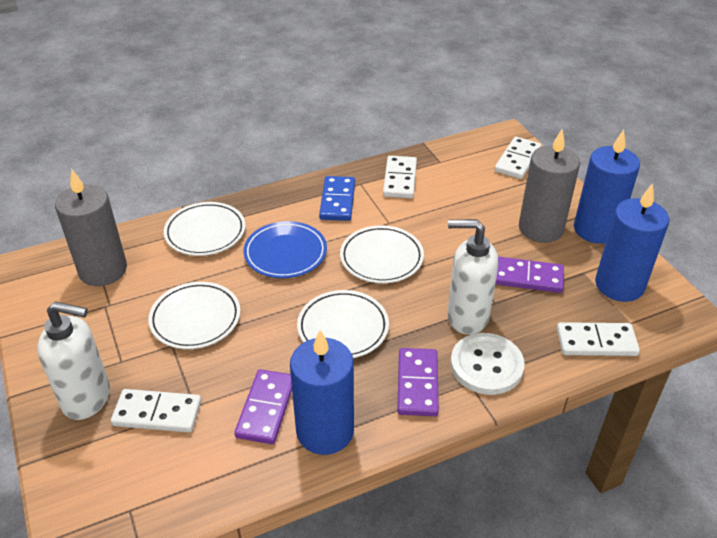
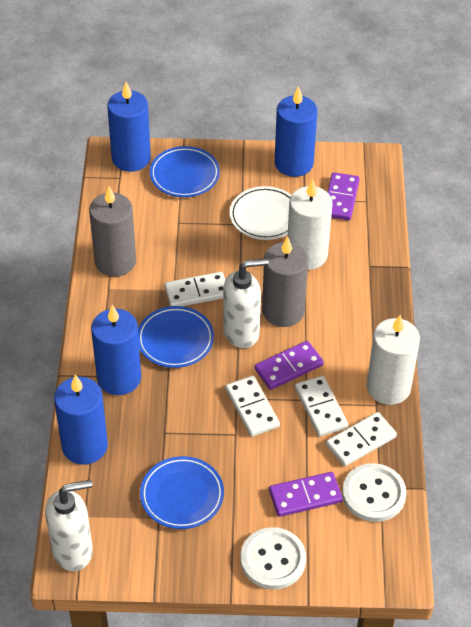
blue candle: [290,330,354,455] [574,130,640,244] [595,183,669,302] = 3 -> [54,375,108,465] [91,305,141,395] [107,82,151,172] [275,86,317,177] = 4
blue domino: [319,176,355,221] = 1 -> none = 0
blue plate: [243,221,327,278] = 1 -> [138,306,214,368] [140,456,224,529] [150,146,220,197] = 3
white button: [451,333,525,395] = 1 -> [240,527,306,589] [342,463,407,522] = 2
white candle: none = 0 -> [288,179,332,270] [367,315,420,405] = 2
white plate: [148,282,240,349] [164,202,245,256] [297,290,389,358] [340,226,424,283] = 4 -> [230,186,291,240] = 1

